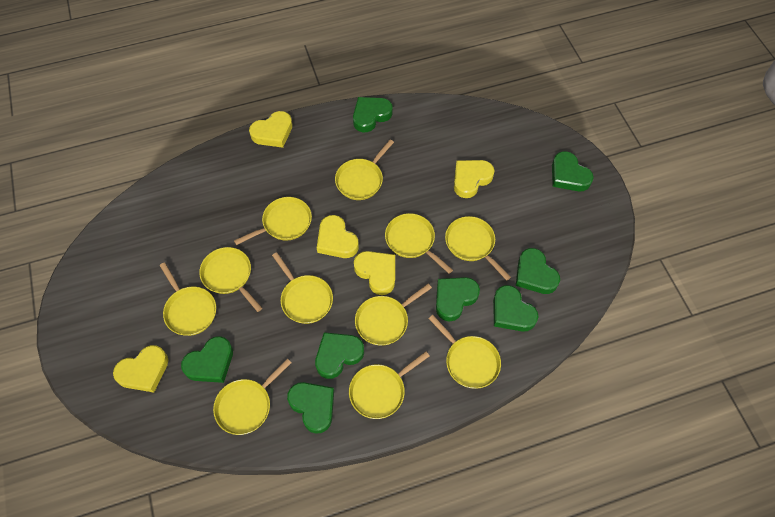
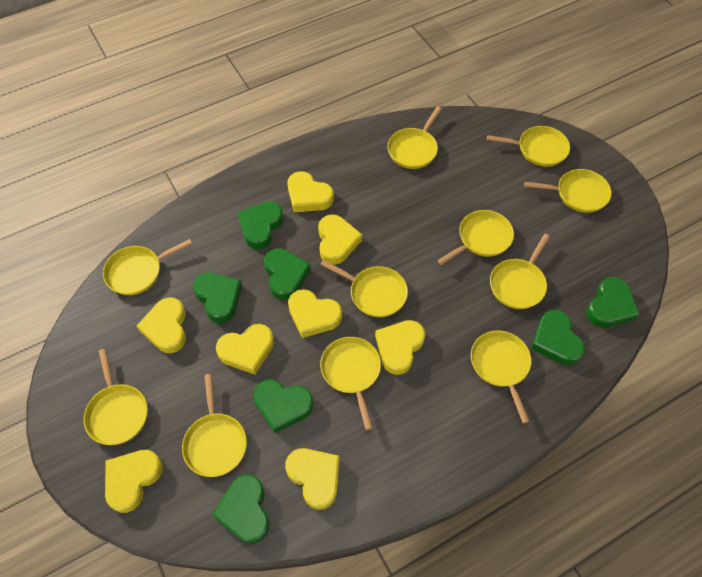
green heart: [181,336,233,383] [287,382,334,434] [315,332,364,379] [353,97,393,132] [436,277,480,321] [493,285,539,332] [516,248,560,294] [552,151,594,191] = 8 -> [193,272,242,323] [212,474,270,543] [238,202,283,249] [253,380,313,433] [264,248,311,300] [531,310,585,365] [586,277,640,328] = 7
yellow heart: [113,345,168,392] [249,111,292,148] [317,215,359,258] [354,251,395,295] [454,160,495,198] = 5 -> [105,450,163,513] [137,297,186,353] [216,324,274,374] [285,448,340,510] [287,171,334,212] [288,289,342,338] [318,214,362,265] [375,320,425,375] = 8

